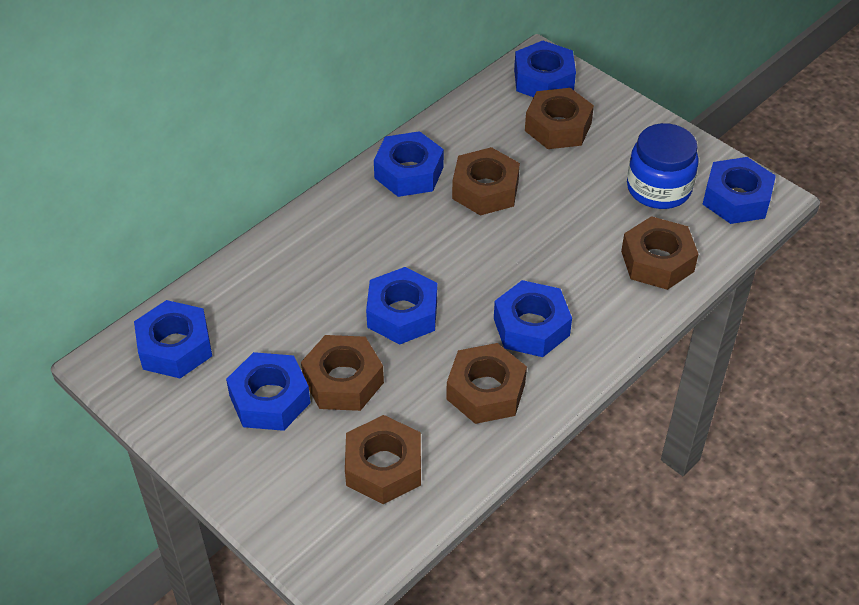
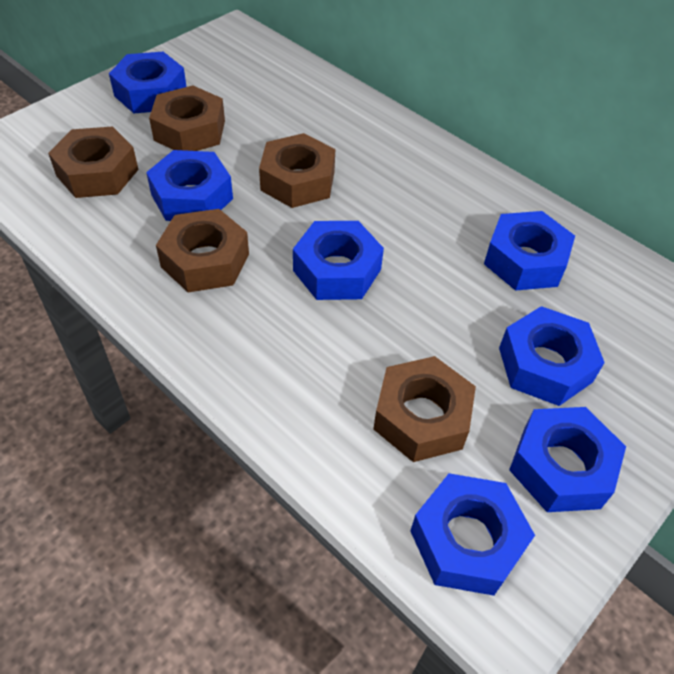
blue jar: [627,123,699,209] = 1 -> none = 0
brown nut: [301,335,384,411] [345,415,421,504] [446,343,527,424] [452,147,520,216] [525,88,594,149] [621,216,698,290] = 6 -> [48,127,139,198] [149,85,225,151] [156,209,249,292] [259,133,335,208] [373,356,476,462] = 5

